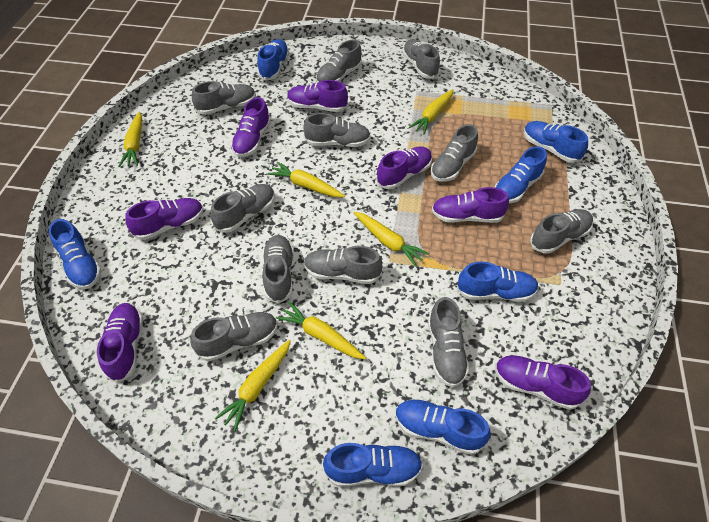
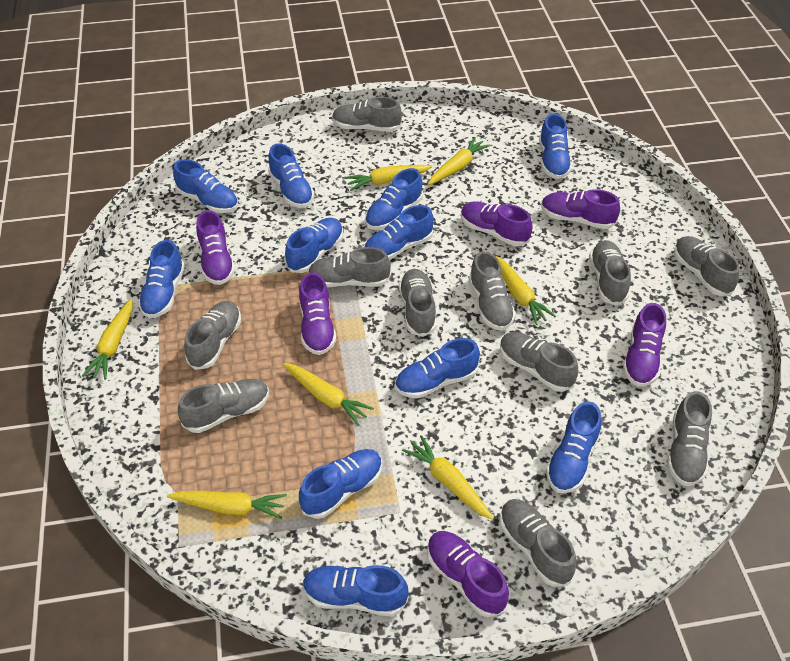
blue shoe: [49,219,101,289] [257,39,289,80] [323,443,423,487] [395,399,490,455] [457,262,539,302] [494,146,547,203] [524,121,588,163] = 7 -> [138,240,185,319] [173,159,238,213] [268,143,314,208] [285,218,344,273] [299,449,382,519] [303,565,408,616] [364,205,434,260] [365,168,423,230] [395,338,480,398] [539,114,572,179] [546,401,602,493] = 11
purple shoe: [97,303,143,383] [126,198,204,240] [231,97,271,157] [287,80,348,112] [376,146,432,189] [432,187,509,223] [495,355,591,410] = 7 -> [196,210,235,285] [299,272,336,355] [427,531,509,617] [461,202,533,246] [541,189,620,229] [623,303,666,387] = 6
yellow carrot: [119,112,142,167] [215,340,291,432] [267,162,345,197] [276,301,366,359] [354,212,429,267] [409,89,453,134] = 6 -> [82,299,133,380] [167,491,287,519] [283,363,374,426] [345,165,433,191] [402,435,494,520] [428,137,491,185] [494,255,556,325] = 7

